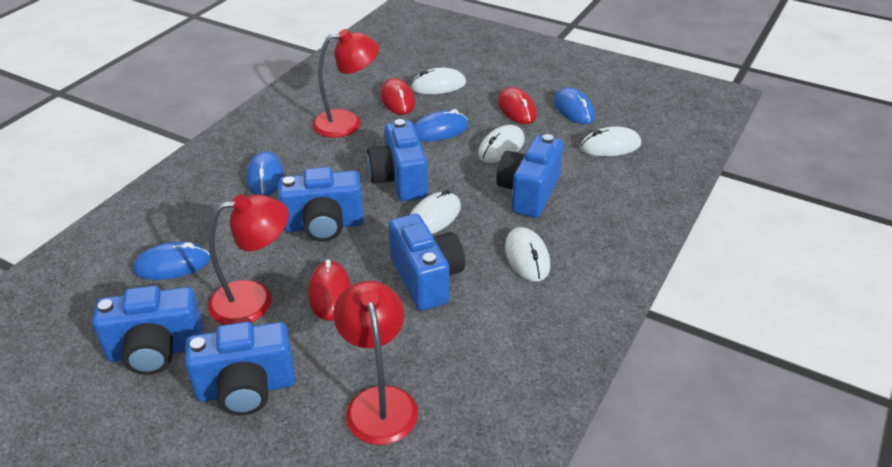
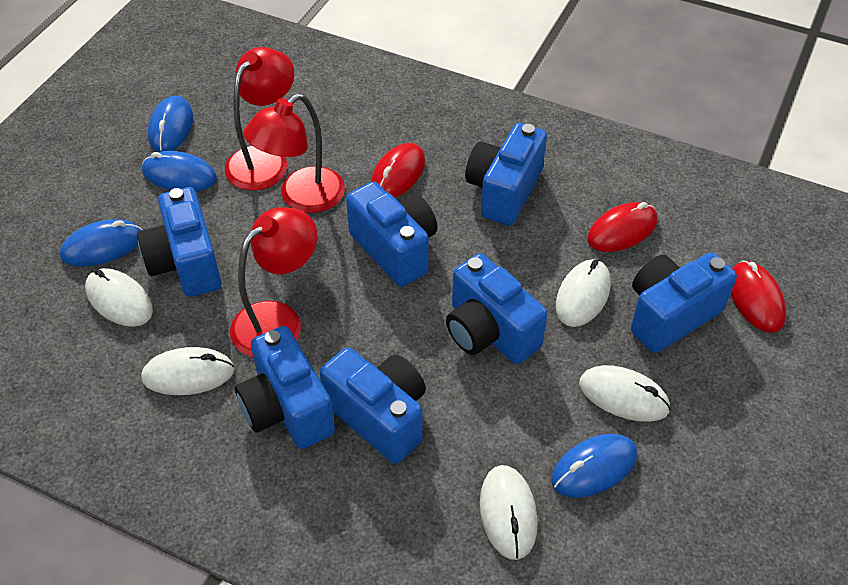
blue camera: [92,286,203,375] [185,322,295,416] [278,167,364,241] [367,119,428,201] [389,214,465,311] [496,134,563,218] = 6 -> [137,187,221,297] [235,326,335,449] [320,347,426,464] [346,181,438,287] [446,253,548,364] [465,123,547,226] [631,252,737,353] = 7

